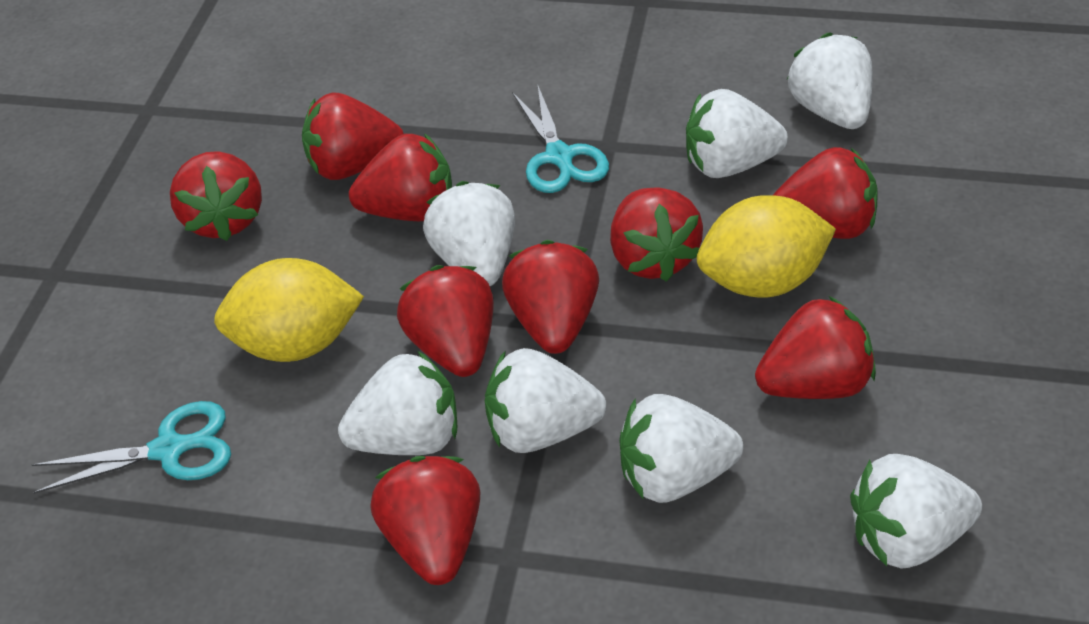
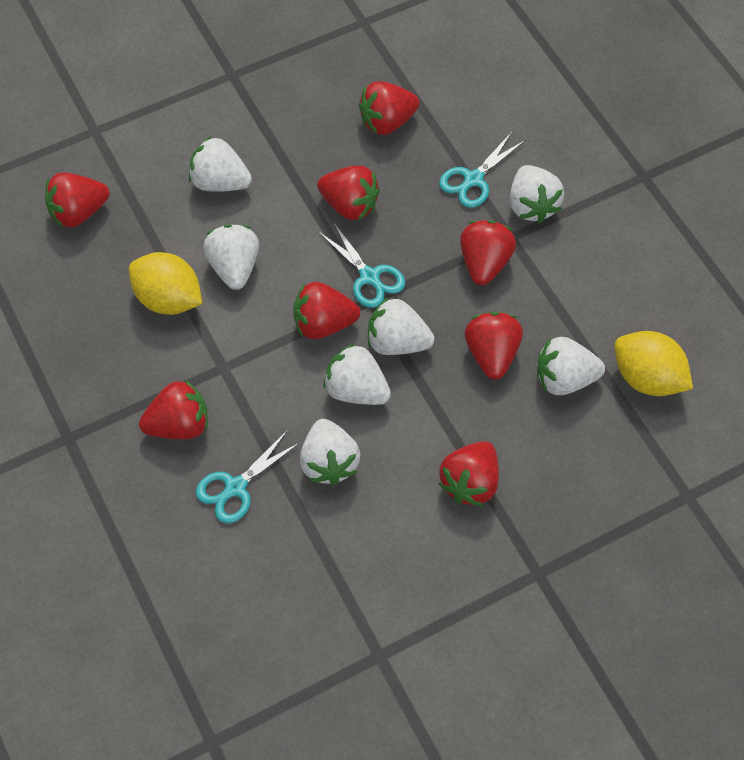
red strawberry: [170,151,262,241] [302,92,404,180] [349,133,452,221] [370,456,480,585] [397,265,494,377] [502,240,599,354] [610,187,703,282] [755,296,876,399] [773,147,878,239] = 9 -> [45,172,109,228] [139,379,208,439] [293,282,360,339] [317,165,380,221] [359,81,420,135] [438,441,499,506] [460,220,516,285] [465,312,523,379] = 8
turquoise scissors: [32,401,231,494] [512,84,609,193] = 2 -> [196,430,301,523] [319,222,405,308] [439,132,525,208] = 3

